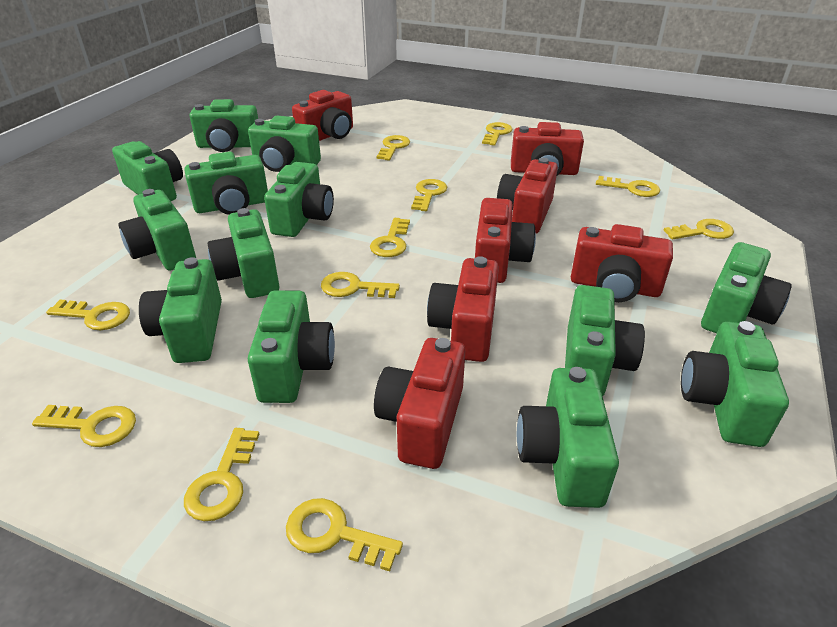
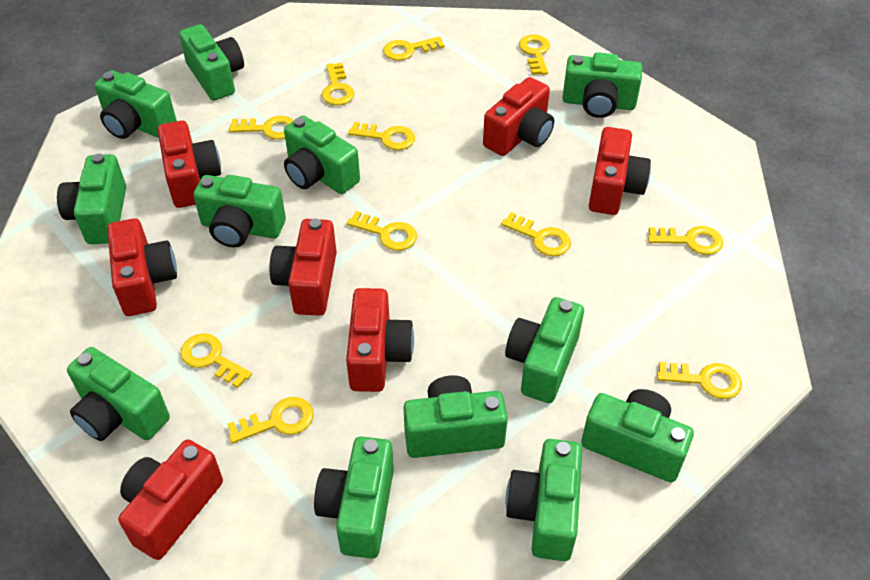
green camera: [112,141,183,201] [119,189,196,270] [139,257,222,363] [185,152,268,215] [190,99,258,152] [208,208,280,298] [248,116,321,172] [248,290,335,403] [264,162,334,237] [517,367,619,508] [565,285,645,396] [681,321,789,447] [701,242,792,333] = 13 -> [57,154,126,244] [67,347,170,441] [95,70,177,139] [179,24,244,101] [193,175,286,248] [284,116,360,194] [314,437,394,559] [403,375,508,458] [505,297,584,403] [506,439,582,561] [562,52,642,118] [581,389,694,482] = 12

